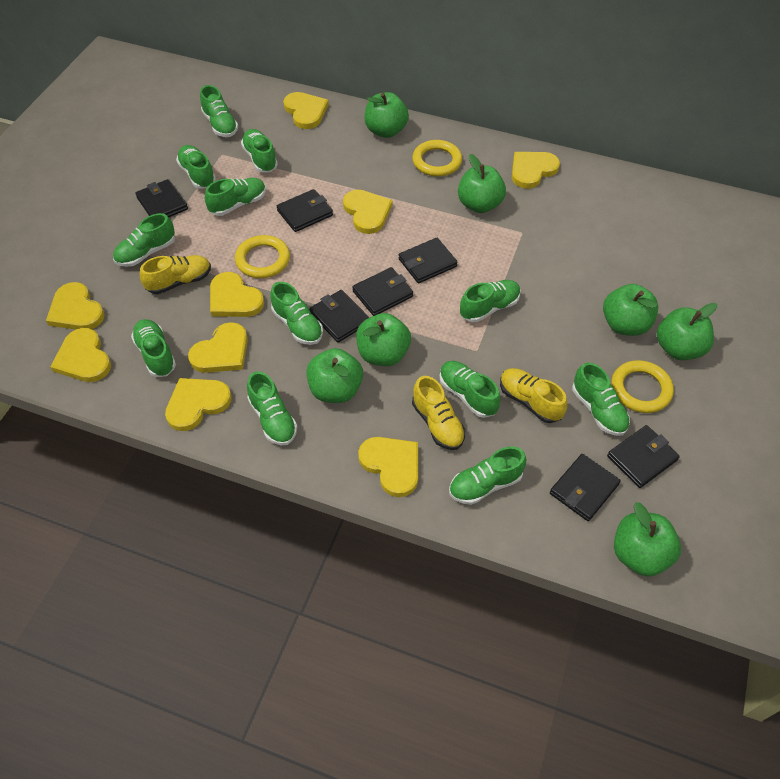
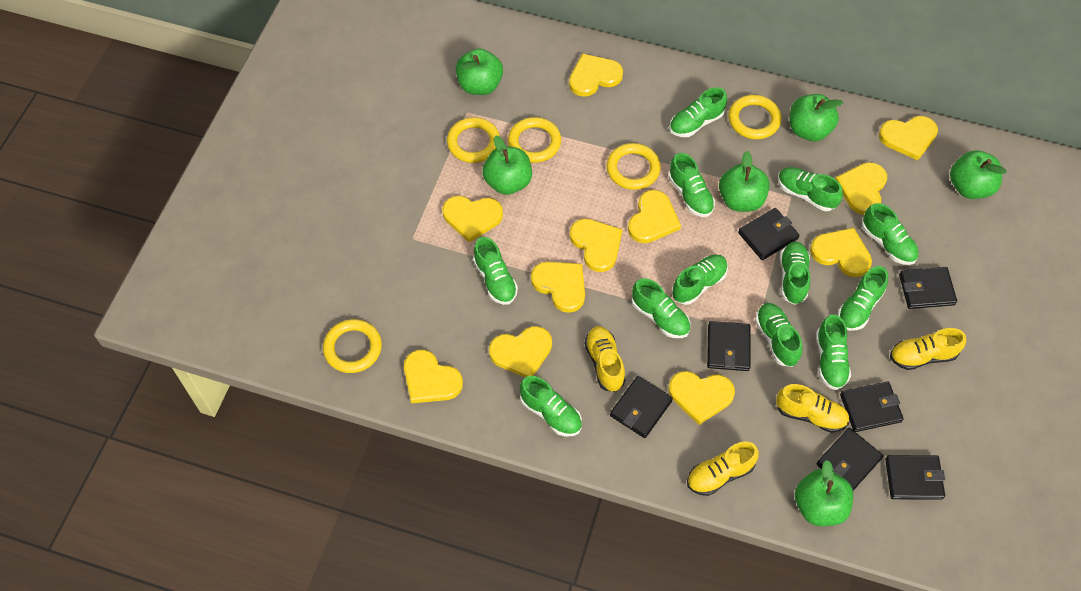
green apple: [306,348,363,403] [356,313,411,366] [364,92,409,138] [458,154,506,213] [603,284,658,336] [614,502,681,576] [657,303,717,360] = 7 -> [456,48,503,95] [482,135,532,195] [719,151,770,212] [789,94,843,141] [795,460,853,526] [950,150,1007,199] = 6
yellow heart: [46,282,105,330] [50,328,111,382] [165,378,232,431] [188,322,248,373] [210,272,264,317] [283,92,329,129] [343,190,392,234] [358,437,418,497] [512,152,560,189] = 9 -> [404,350,463,403] [442,196,503,243] [489,326,552,378] [531,262,585,313] [569,53,623,97] [570,219,623,272] [628,190,681,243] [668,371,735,425] [810,228,872,277] [835,162,887,215] [879,116,938,160] = 11
yellow ring: [235,235,290,278] [412,140,462,177] [611,360,674,413] = 3 -> [323,319,382,373] [447,117,500,163] [508,117,561,163] [606,143,661,190] [729,95,781,139] = 5
yellow shoe: [140,255,211,294] [412,376,465,450] [500,368,567,423] = 3 -> [584,326,626,392] [687,442,759,496] [776,384,849,433] [890,328,966,370] = 4

